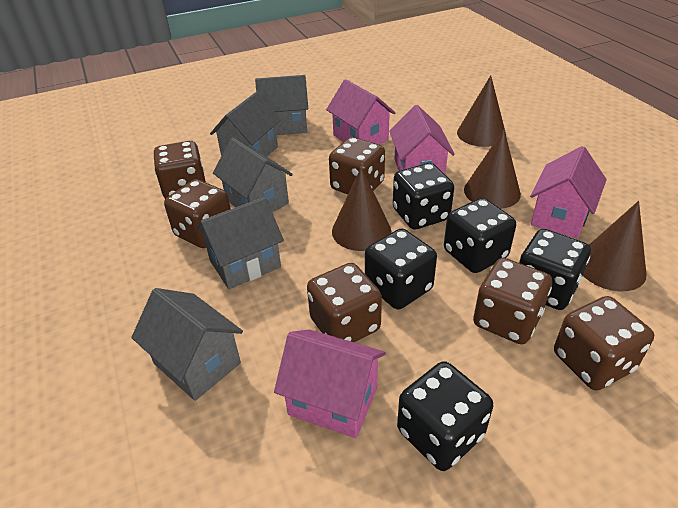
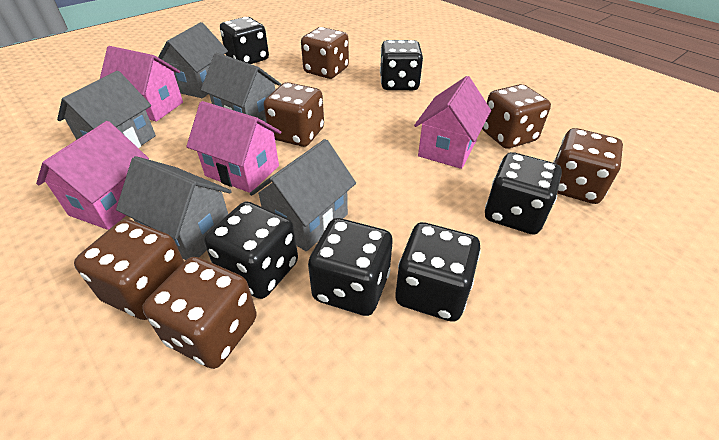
black dice: [365,228,437,309] [393,163,454,230] [397,361,493,471] [444,198,516,273] [519,229,591,310] = 5 -> [204,202,298,299] [220,17,269,64] [308,218,393,316] [380,40,423,90] [395,222,480,322] [485,152,562,235] = 6
brown cone: [332,167,391,251] [457,75,506,147] [464,129,521,209] [583,201,647,291] = 4 -> none = 0

